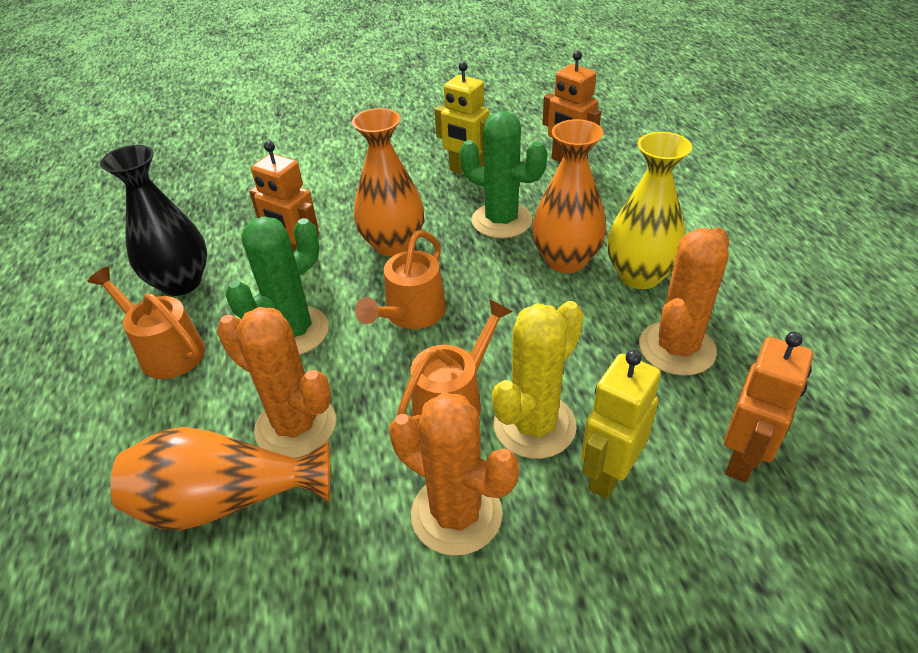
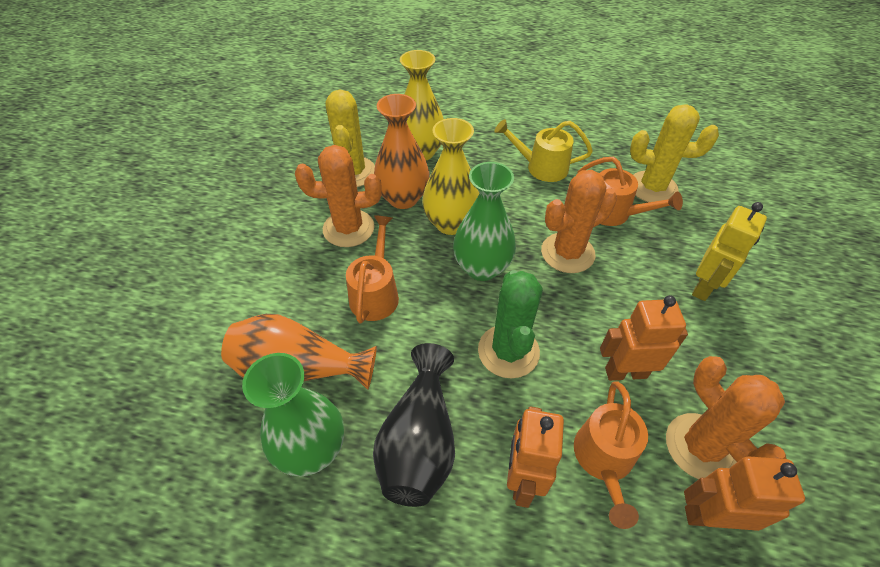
green cactus: [226,216,329,355] [460,111,547,239] = 2 -> [478,270,543,379] = 1
green vase: none = 0 -> [242,353,344,477] [453,162,516,281] = 2
orange vase: [111,427,330,531] [352,108,424,256] [532,119,607,273] = 3 -> [221,314,377,390] [374,94,429,209] = 2
yellow cactus: [492,301,584,459] = 1 -> [325,89,375,187] [630,104,719,202] = 2
yellow robot: [434,62,489,174] [581,350,661,499] = 2 -> [692,202,767,301] = 1
yellow vase: [608,132,692,289] = 1 -> [400,50,444,160] [422,118,480,235] = 2
yellow watering can: none = 0 -> [494,119,593,182] = 1

